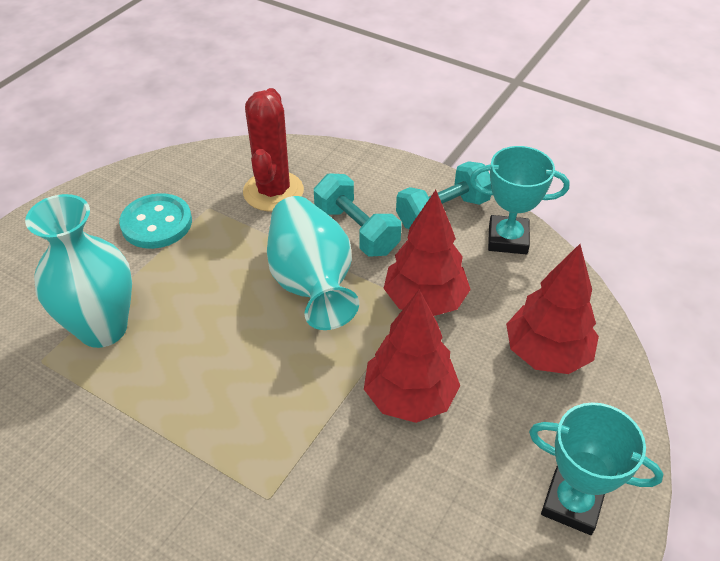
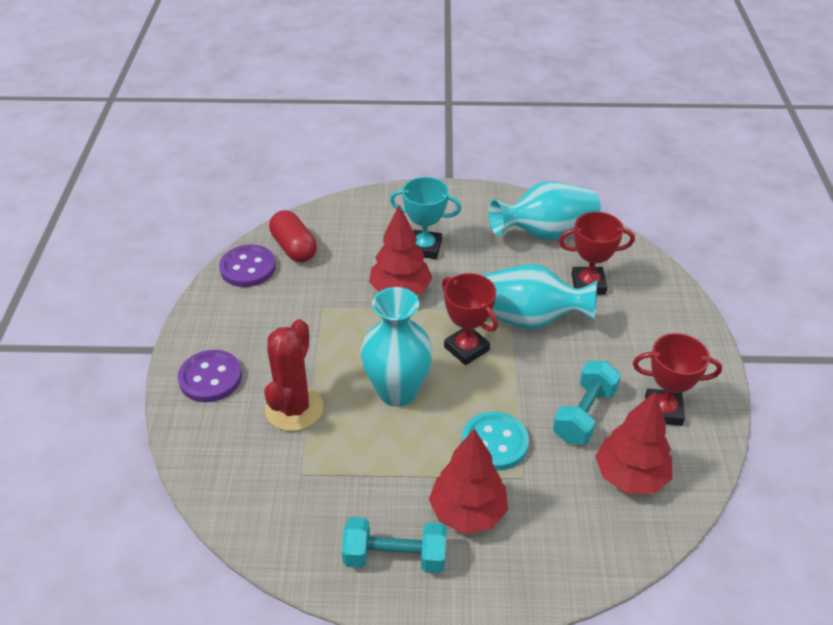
purple button: none = 0 -> [178,350,242,402] [219,244,276,287] = 2
red capsule: none = 0 -> [269,210,317,262] = 1
red trophy: none = 0 -> [442,273,498,365] [559,212,635,295] [633,333,722,426] = 3
turquoise trophy: [470,146,569,254] [529,402,664,535] = 2 -> [390,177,461,259] = 1
turquoise vase: [25,194,132,348] [267,196,359,330] = 2 -> [361,287,433,407] [482,264,597,329] [489,181,601,240] = 3

